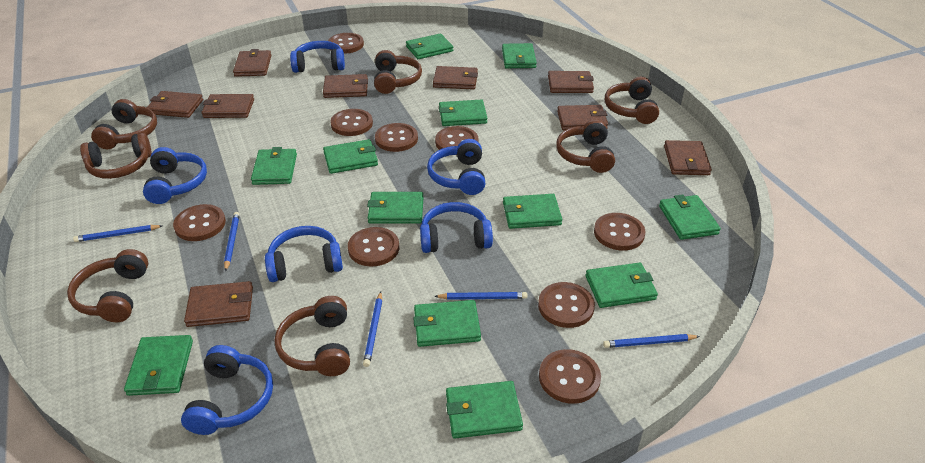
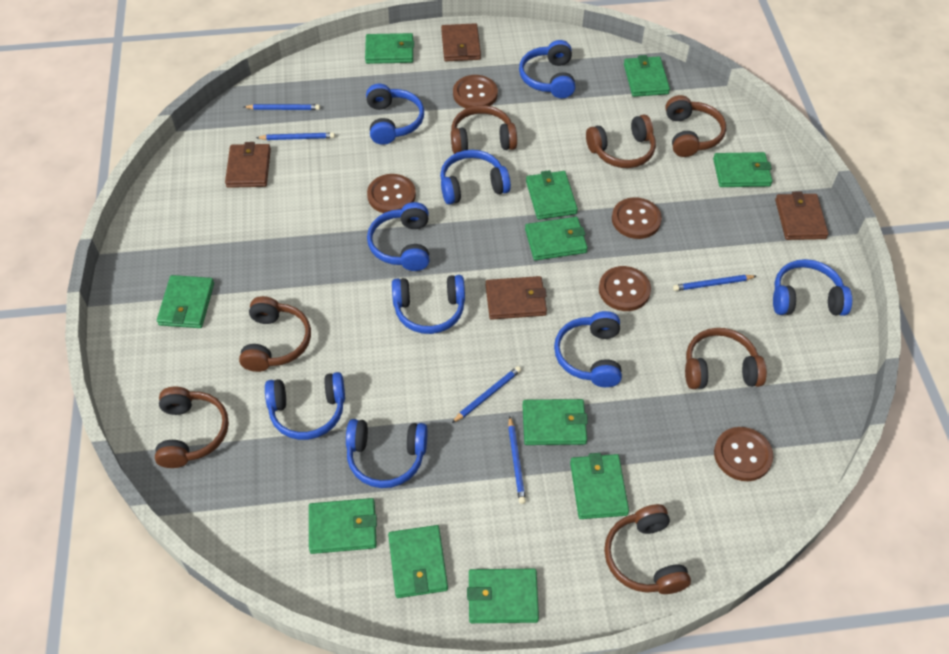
blue headphones: [143,147,207,204] [181,345,273,435] [265,226,343,282] [290,41,345,73] [420,202,493,253] [427,139,485,195] = 6 -> [265,372,345,440] [346,419,428,488] [366,84,424,145] [367,202,429,271] [392,275,465,334] [440,150,511,204] [519,40,575,98] [554,311,622,387] [773,259,852,316] = 9
brown button: [173,204,226,241] [328,33,364,54] [330,109,373,136] [348,227,399,266] [375,123,418,152] [435,126,478,150] [538,282,595,328] [539,349,601,404] [594,213,645,251] = 9 -> [367,174,416,213] [453,75,498,108] [599,266,651,311] [612,197,662,239] [714,427,773,481] = 5
brown wallet: [147,91,203,118] [184,281,253,327] [202,94,254,118] [233,49,271,77] [323,74,368,98] [433,66,478,90] [548,71,594,93] [557,105,608,130] [664,140,712,175] = 9 -> [225,142,271,188] [441,23,481,61] [486,276,547,320] [775,192,829,240] = 4
green wallet: [124,335,193,396] [251,147,297,185] [323,139,378,174] [367,192,423,224] [406,34,453,59] [413,300,481,347] [439,99,487,126] [446,381,523,439] [502,43,537,68] [503,194,562,229] [586,263,658,308] [659,194,721,240] = 12 -> [157,275,214,328] [309,498,377,554] [365,33,414,64] [388,525,448,598] [467,569,539,623] [522,399,588,445] [525,217,588,261] [526,170,578,220] [570,453,629,519] [624,55,670,97] [713,152,772,187] = 11

